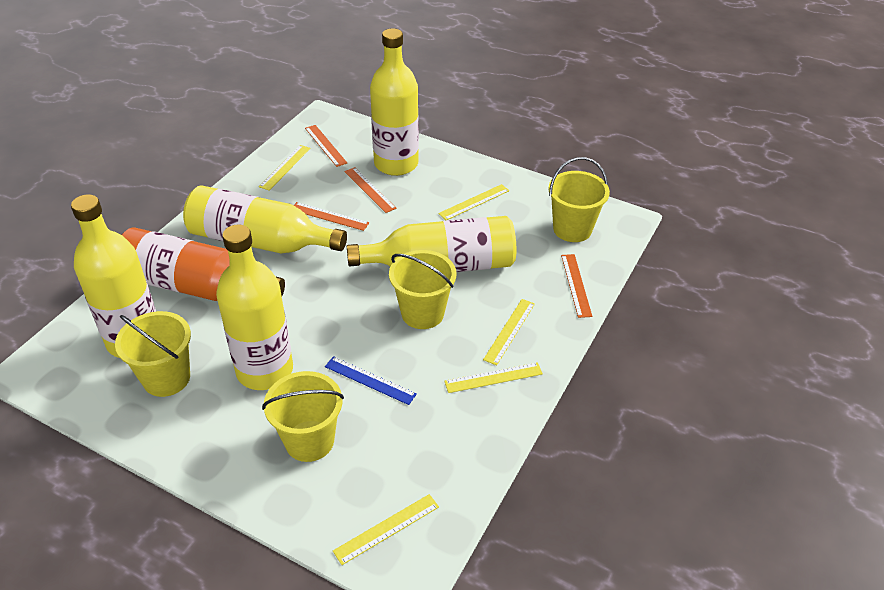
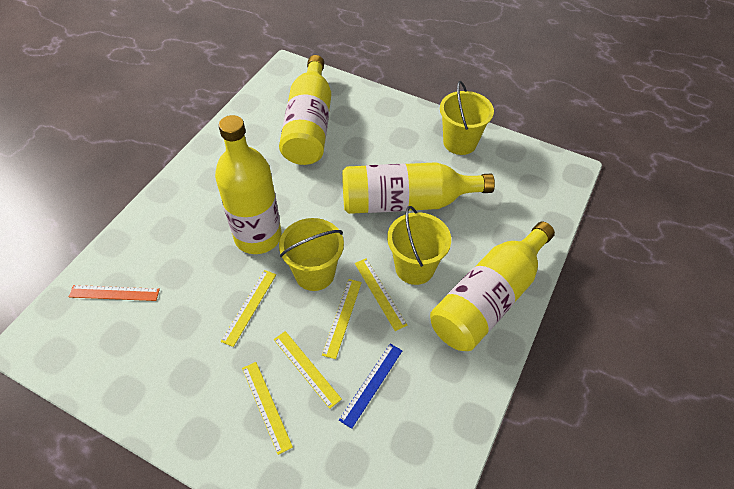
orange bottle: [121,227,285,301] = 1 -> none = 0
orange ruler: [294,202,369,231] [305,125,347,167] [344,167,397,213] [561,254,592,318] = 4 -> [69,285,160,301] = 1
yellow bottle: [71,194,156,358] [183,185,347,253] [216,224,293,390] [347,216,516,272] [370,28,419,176] = 5 -> [215,115,282,254] [279,55,331,165] [342,162,495,214] [430,222,555,351] = 4
yellow bucket: [115,311,191,397] [262,371,344,462] [389,250,456,329] [548,157,610,242] = 4 -> [279,218,344,291] [387,206,451,285] [440,81,494,155] = 3

